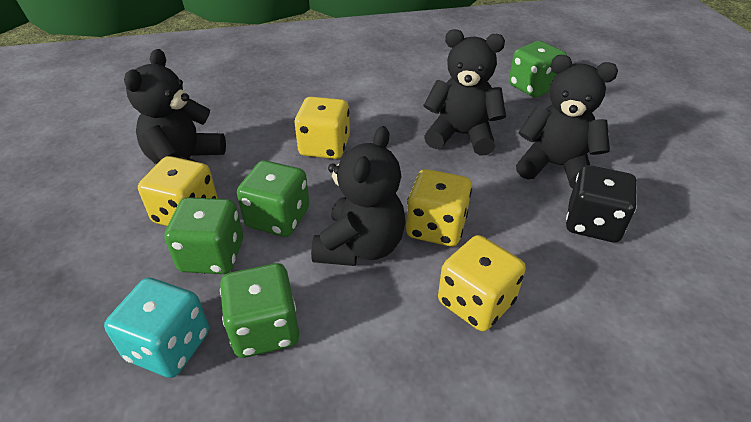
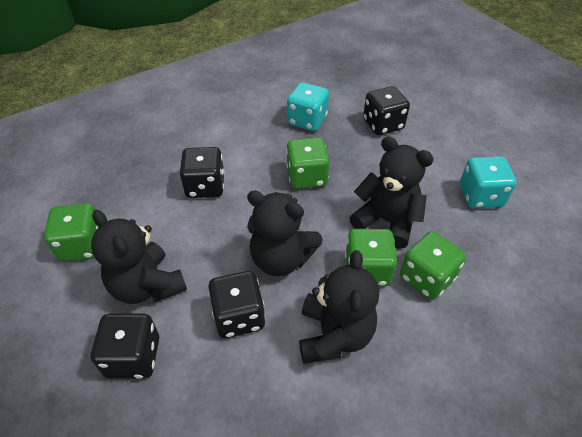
black dice: [566,165,637,243] = 1 -> [91,314,159,379] [180,147,224,198] [208,271,265,338] [363,86,410,135] = 4
turquoise dice: [104,278,209,378] = 1 -> [287,82,329,131] [460,156,517,208] = 2
yellow dice: [138,156,218,226] [295,97,350,159] [406,169,472,246] [438,235,526,331] = 4 -> none = 0

